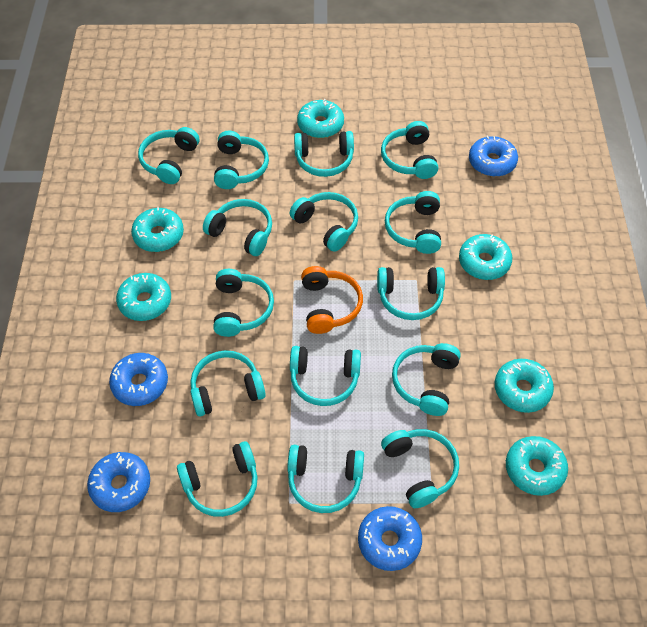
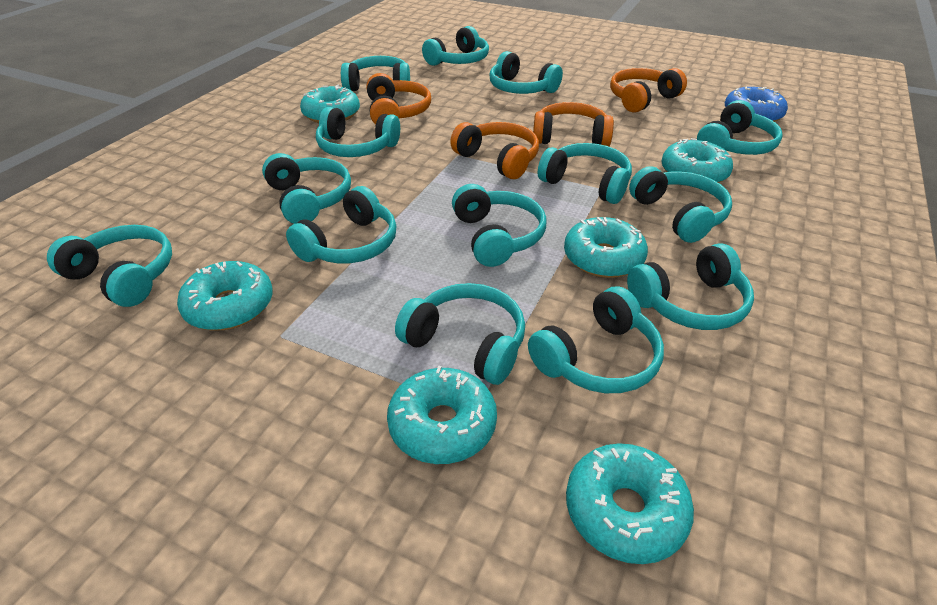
blue donut: [87,452,150,512] [109,353,168,406] [358,506,422,571] [469,136,518,177] = 4 -> [725,87,788,122] = 1
orange headphones: [301,266,363,334] = 1 -> [366,73,431,125] [450,122,539,179] [533,102,614,147] [610,68,687,113] = 4
turquoise headphones: [138,127,199,184] [177,441,258,517] [190,350,266,417] [203,199,272,256] [213,269,274,337] [214,130,269,189] [287,445,364,513] [290,192,358,252] [290,346,361,406] [294,131,354,177] [377,267,445,320] [381,121,438,179] [381,429,459,508] [385,191,441,254] [392,343,461,416] = 15 -> [47,225,172,307] [262,153,351,224] [286,186,397,263] [316,107,400,157] [341,56,410,91] [395,283,525,385] [422,26,489,66] [452,184,547,267] [490,51,563,94] [528,286,664,393] [538,143,632,204] [627,243,754,330] [629,166,732,243] [697,100,783,155] = 14

